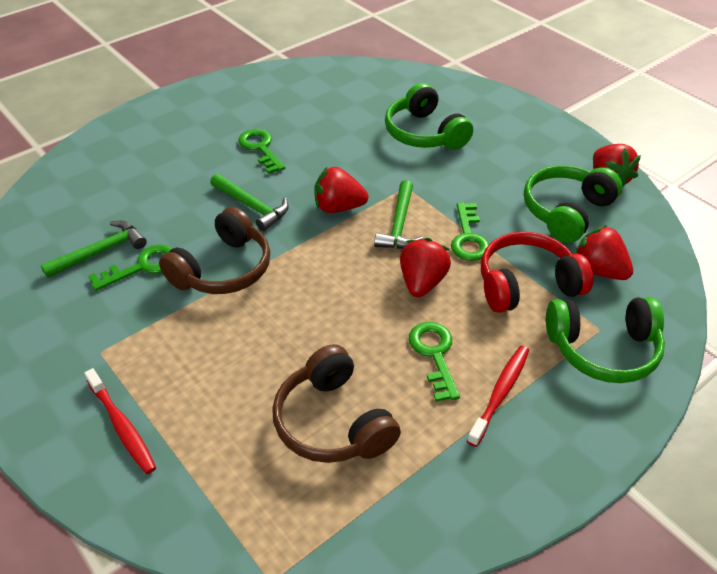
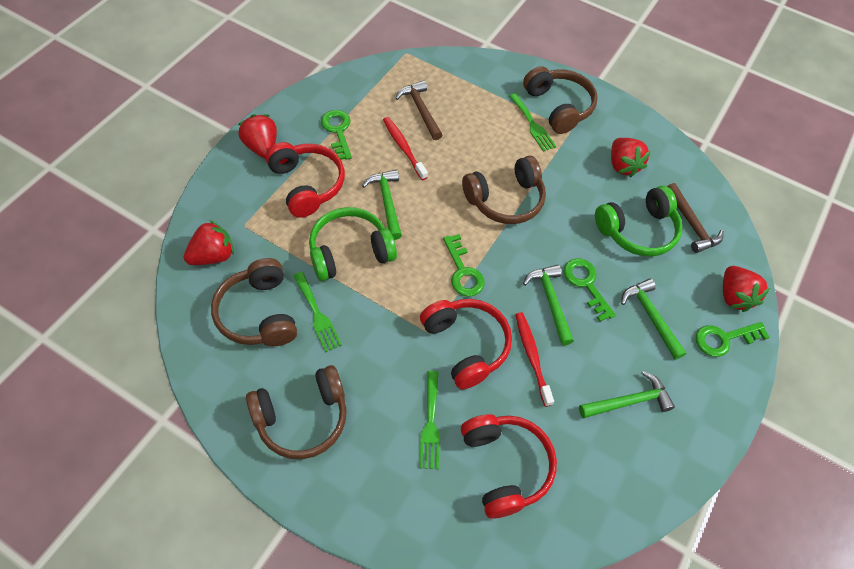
brown hammer: none = 0 -> [395,80,442,140] [667,183,724,253] = 2
brown headphones: [159,207,270,294] [272,344,401,463] = 2 -> [211,258,297,346] [246,365,347,459] [462,156,546,224] [523,66,598,134] = 4
green fork: none = 0 -> [293,272,342,352] [419,371,440,469] [509,93,556,152] = 3
green hammer: [41,221,147,278] [210,174,289,231] [374,180,423,249] = 3 -> [362,169,402,240] [523,265,574,345] [579,371,675,418] [621,279,686,360] = 4
green headphones: [385,83,473,150] [524,165,623,243] [546,297,665,383] = 3 -> [309,207,397,281] [595,186,683,256] = 2
red headphones: [481,232,593,313] = 1 -> [265,142,345,218] [420,299,512,390] [461,414,557,519] = 3

